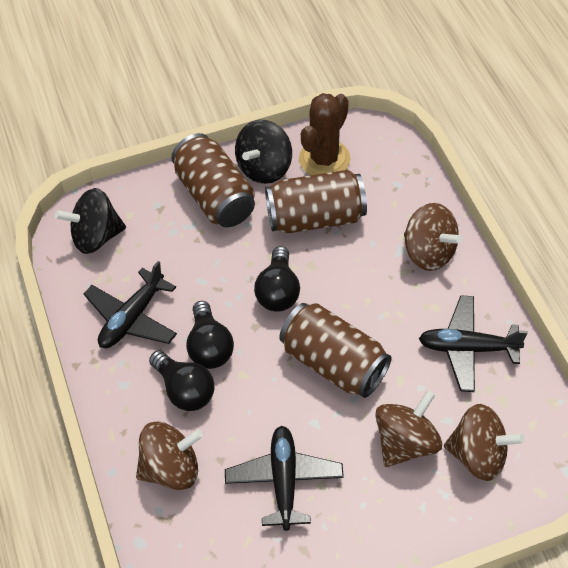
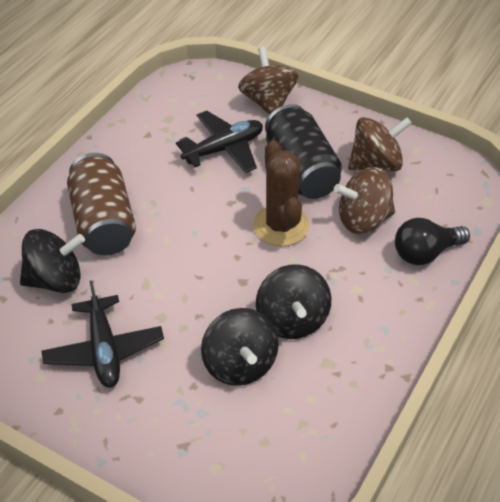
black can: none = 0 -> [265,104,342,199] = 1
black light bulb: [149,350,214,411] [186,301,234,369] [254,246,300,312] = 3 -> [395,218,470,265] = 1
black plane: [84,261,177,348] [225,426,344,531] [419,295,528,392] = 3 -> [42,280,164,388] [176,111,263,173] = 2
black spinning top: [55,188,126,254] [235,120,292,184] = 2 -> [20,229,85,293] [201,308,279,386] [256,265,331,339] = 3
brown can: [171,133,255,227] [265,170,367,233] [279,303,391,398] = 3 -> [67,153,136,255] = 1
brown spinning top: [136,422,203,490] [375,390,442,467] [404,203,463,271] [444,404,525,481] = 4 -> [238,47,298,115] [334,167,395,234] [348,117,412,171] = 3

